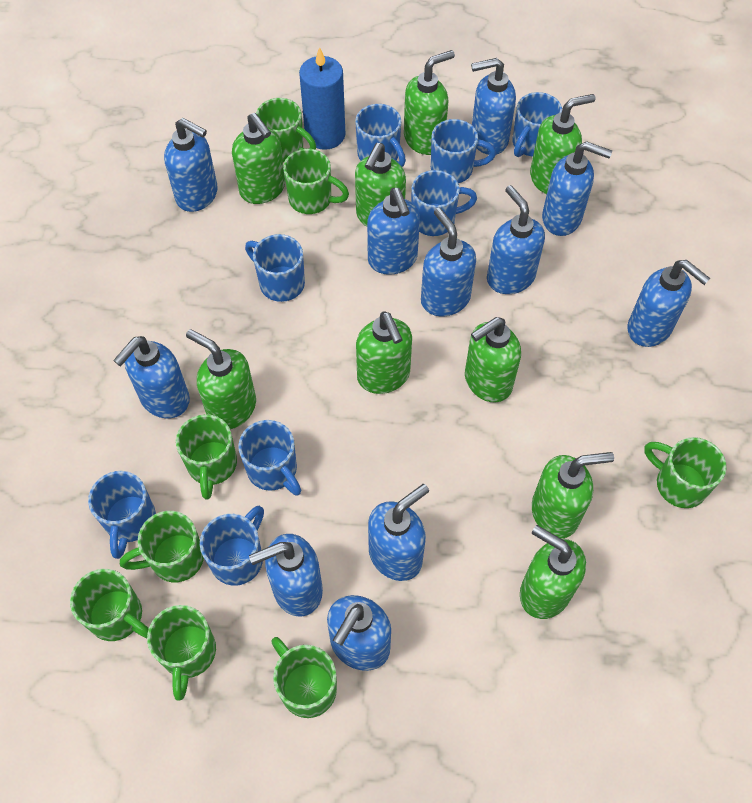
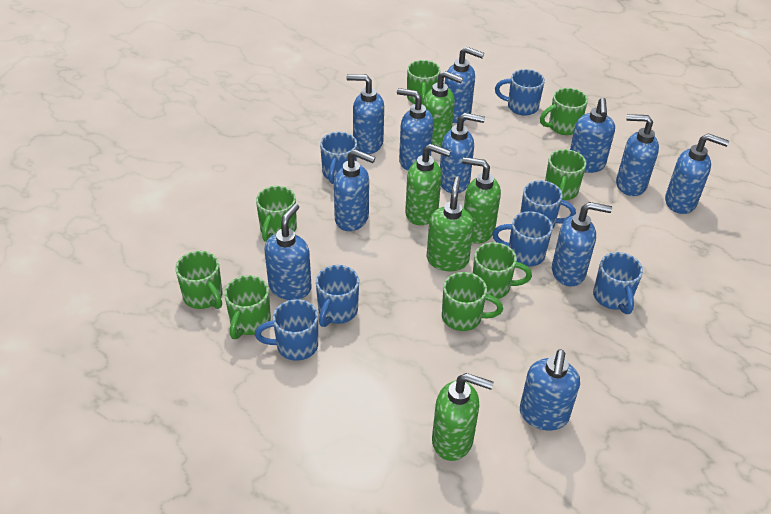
blue candle: [299,47,345,150] = 1 -> none = 0
blue mug: [88,471,156,559] [200,506,264,586] [238,420,301,496] [245,234,305,302] [355,104,406,167] [411,170,477,236] [431,119,496,183] [512,92,562,157] = 8 -> [255,299,318,361] [316,265,359,327] [320,132,357,184] [492,211,553,266] [495,69,545,116] [520,180,576,228] [593,252,643,314] = 7
green soap dispenser: [186,329,256,429] [232,113,285,204] [355,143,406,227] [356,311,412,394] [404,50,455,155] [465,317,521,403] [520,525,586,619] [530,94,596,194] [532,452,614,538] = 9 -> [405,144,451,225] [423,71,463,147] [427,176,474,271] [432,373,494,461] [462,157,501,244] = 5

